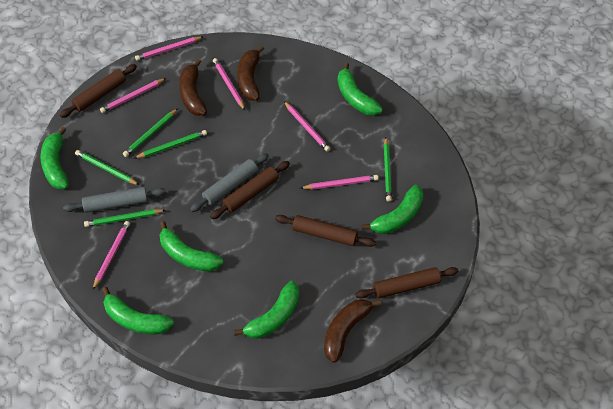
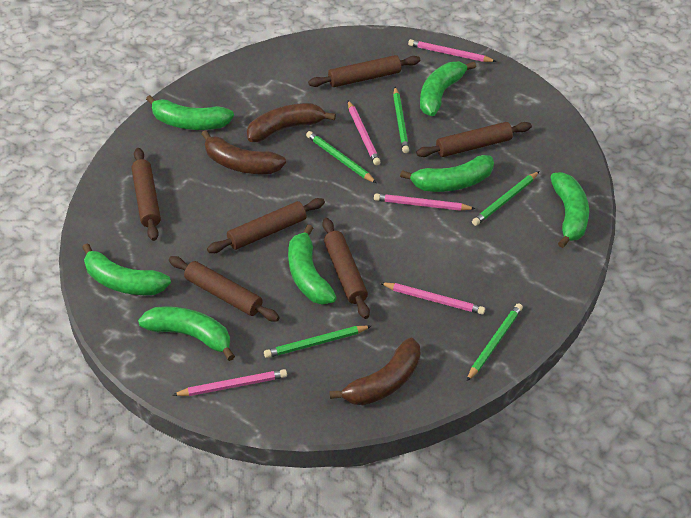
brown rolling pin: [60,64,137,118] [210,161,290,219] [275,215,376,247] [355,267,458,299] = 4 -> [131,148,161,241] [169,256,280,321] [207,198,325,253] [308,55,420,87] [322,218,370,319] [416,122,532,157] = 6
green banana: [40,127,69,189] [102,287,174,335] [160,221,223,272] [234,281,299,338] [337,62,383,115] [361,185,424,234] = 6 -> [82,243,171,295] [138,306,235,361] [146,95,234,130] [288,225,337,305] [400,155,494,192] [420,62,476,116] [551,172,589,248] = 7
grey rolling pin: [63,187,166,213] [190,153,269,212] = 2 -> none = 0
pink pencil: [93,221,130,290] [100,78,166,113] [135,36,204,61] [213,58,245,110] [284,101,330,152] [300,175,379,190] = 6 -> [173,369,287,396] [348,101,381,165] [374,193,476,211] [380,283,485,314] [408,39,497,62] = 5

